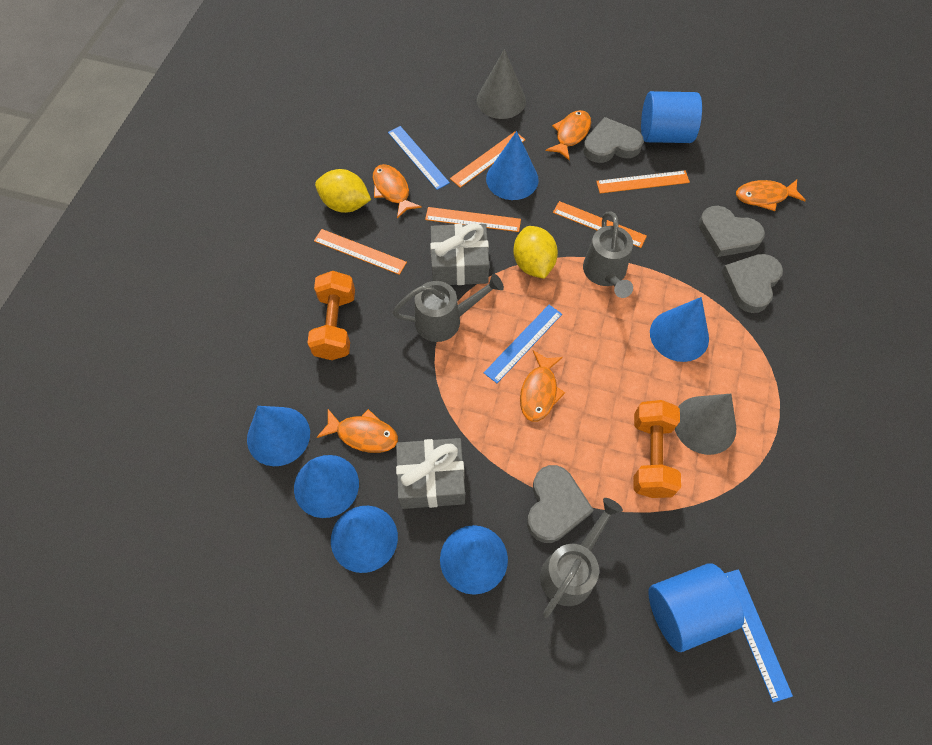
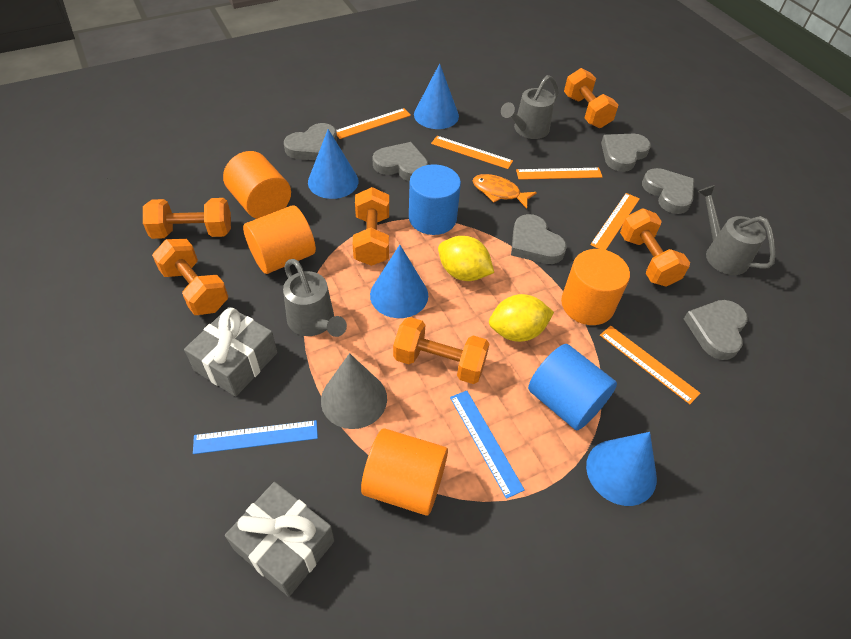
blue cone: [247,406,310,466] [294,455,359,518] [331,506,398,573] [440,525,508,595] [486,131,539,200] [650,297,709,362] = 6 -> [308,129,359,199] [370,245,428,318] [414,63,459,129] [586,432,657,506] = 4
blue ruler: [388,126,450,190] [484,305,562,383] [725,569,793,703] = 3 -> [193,420,318,454] [450,391,525,499] = 2
grey cone: [477,49,526,119] [675,394,736,455] = 2 -> [321,353,387,429] = 1
grey heart: [527,465,594,543] [583,117,644,163] [699,206,765,257] [721,254,783,313] = 4 -> [284,123,337,160] [373,142,429,181] [511,214,567,264] [601,134,651,172] [642,168,694,214] [684,300,748,360] = 6
orange cylinder: none = 0 -> [223,151,291,219] [243,205,316,274] [361,428,448,516] [561,249,630,325] = 4
orange dumbbell: [308,271,355,360] [633,400,681,498] = 2 -> [143,198,231,239] [152,239,228,315] [353,187,389,266] [393,317,489,384] [564,68,618,128] [620,209,690,287] = 6
orange fish: [317,409,398,453] [373,164,422,218] [520,350,565,422] [546,110,591,160] [736,180,806,211] = 5 -> [473,174,537,209] = 1

